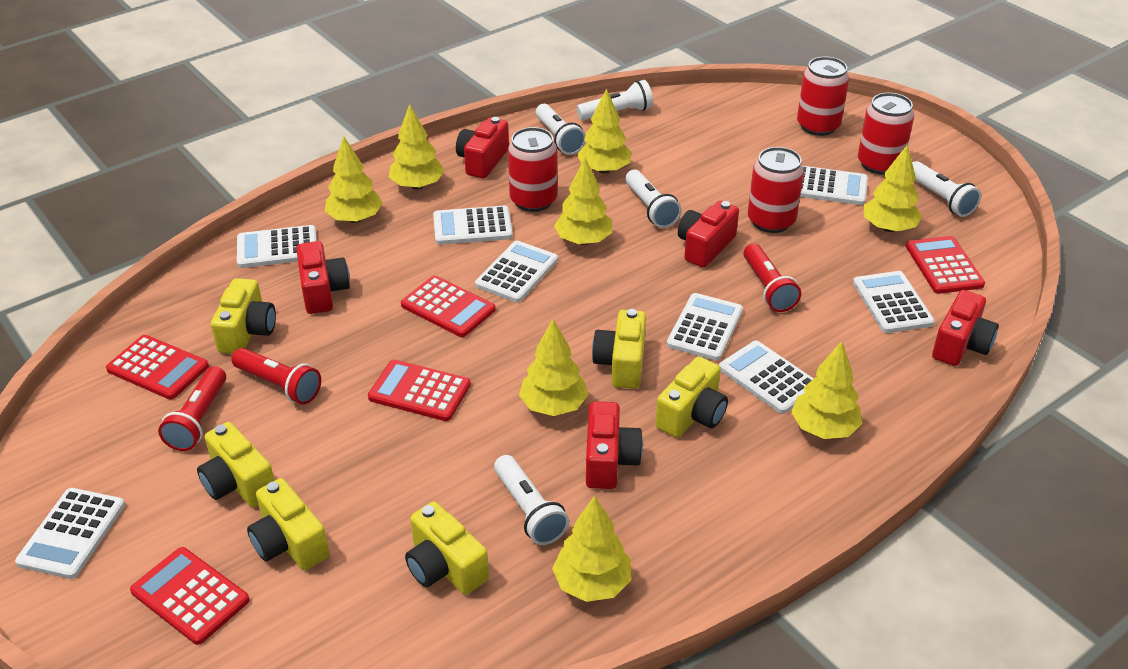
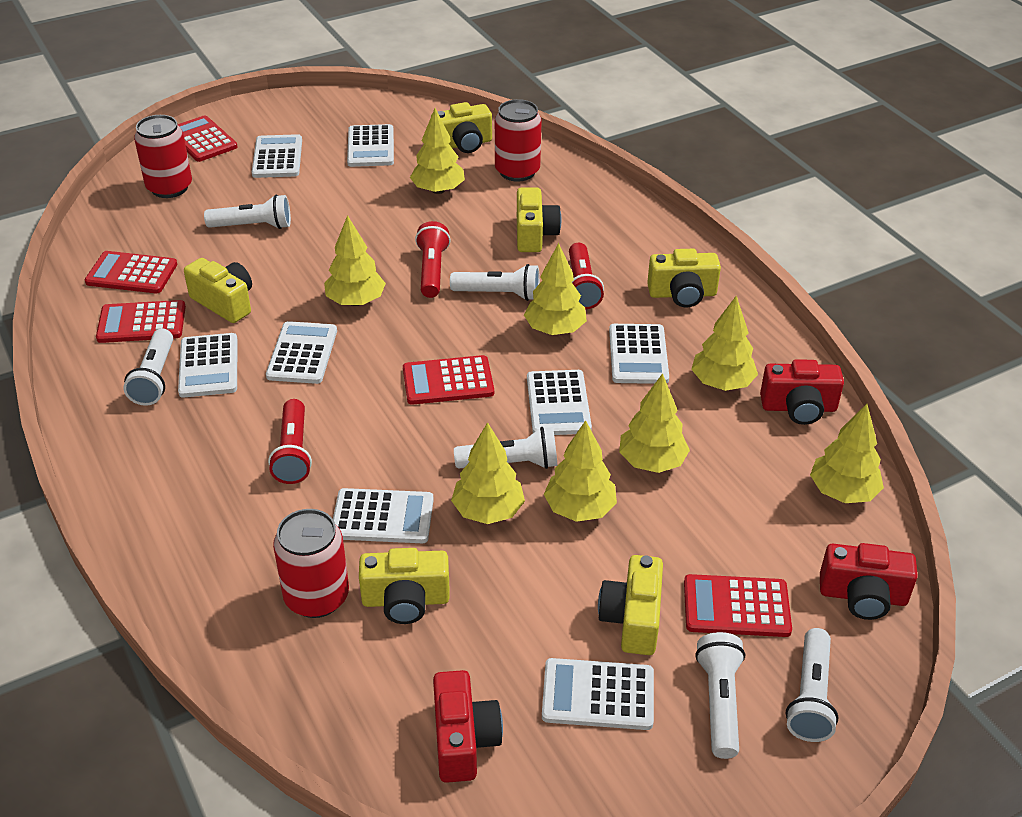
red camera: [296,241,350,314] [456,117,509,179] [586,401,643,489] [678,201,739,268] [932,290,999,366] = 5 -> [433,670,503,783] [760,359,844,425] [820,543,918,620] = 3
red can: [508,127,557,212] [748,147,804,233] [797,57,849,136] [858,93,914,175] = 4 -> [134,115,192,198] [273,509,349,618] [495,99,542,182] = 3
white flashlight: [494,455,569,545] [536,104,585,155] [577,80,653,120] [625,170,681,228] [912,161,981,217] = 5 -> [123,329,173,406] [204,194,291,229] [450,264,540,301] [454,427,557,469] [695,632,745,759] [786,628,839,742] = 6

